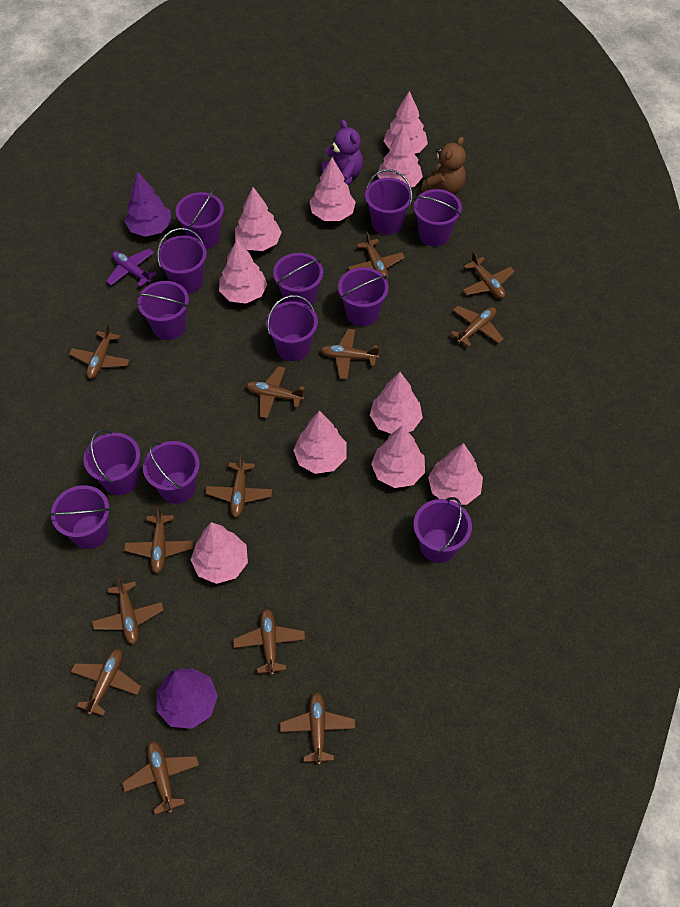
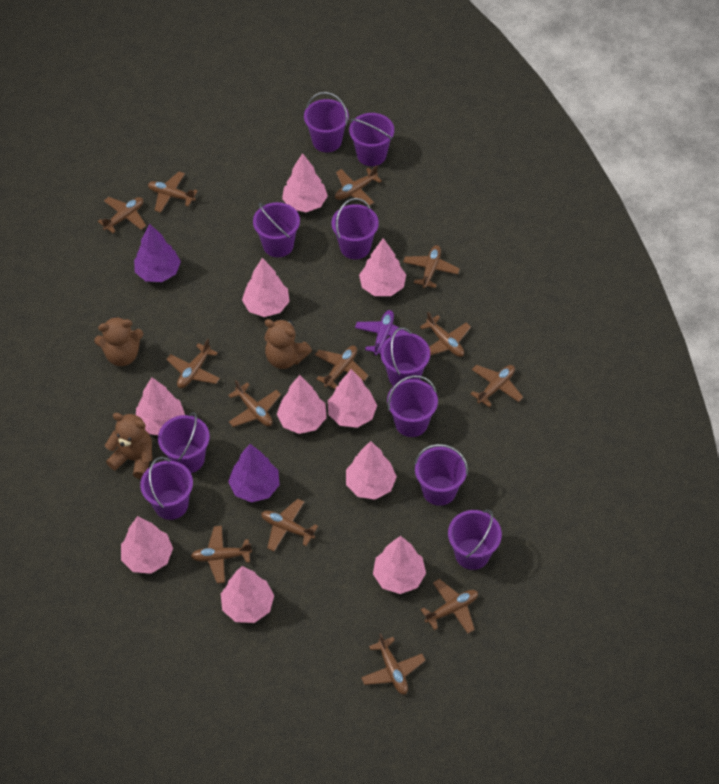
brown teddy bear: [421,137,466,194] = 1 -> [94,316,144,366] [105,413,152,479] [264,319,312,369] = 3
purple bucket: [49,485,111,549] [84,429,140,495] [137,281,189,340] [143,441,200,504] [157,228,207,294] [176,189,224,249] [266,295,318,361] [273,253,323,307] [338,267,389,326] [365,169,413,235] [414,189,462,246] [414,497,472,563] = 12 -> [140,457,193,520] [158,412,210,473] [253,202,300,257] [304,92,349,152] [332,198,379,259] [349,113,394,166] [380,327,430,386] [387,375,438,437] [414,444,468,506] [448,510,502,570] = 10
purple teddy bear: [321,120,363,185] = 1 -> none = 0

